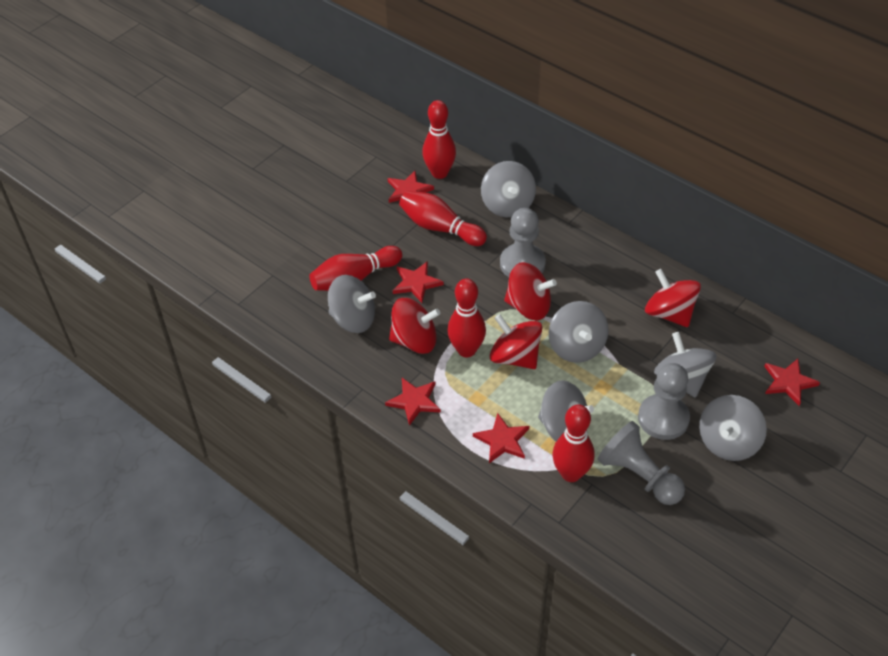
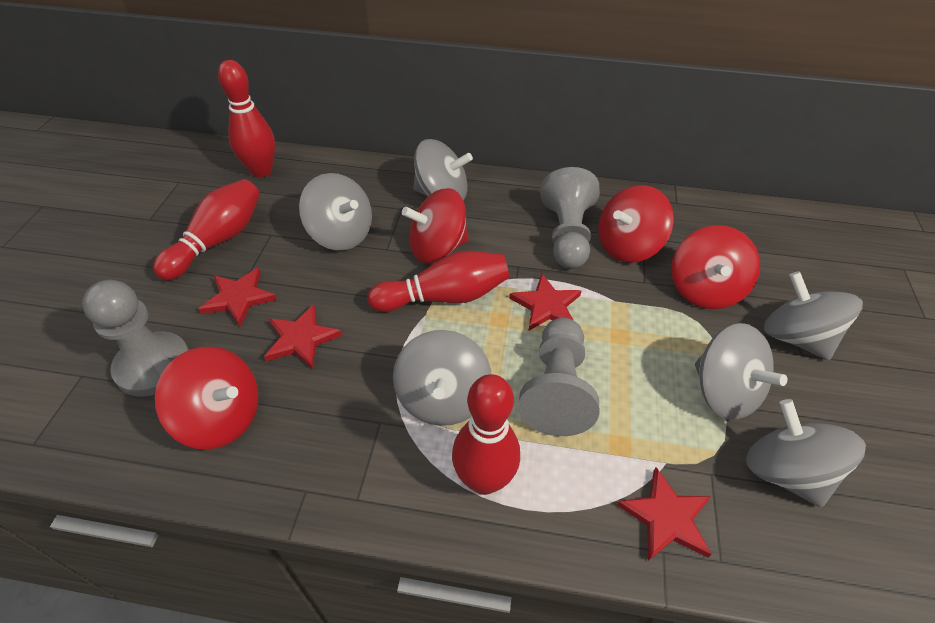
red bowling pin: [309,246,402,291] [399,191,487,246] [422,100,456,179] [447,278,486,357] [552,404,595,482] = 5 -> [153,179,260,281] [218,60,275,177] [367,251,509,312] [452,374,520,495] = 4
red star: [385,378,441,426] [388,171,434,203] [393,261,444,303] [473,413,529,463] [764,359,820,406] = 5 -> [199,268,277,326] [264,304,342,369] [509,274,581,331] [617,467,712,561] = 4

